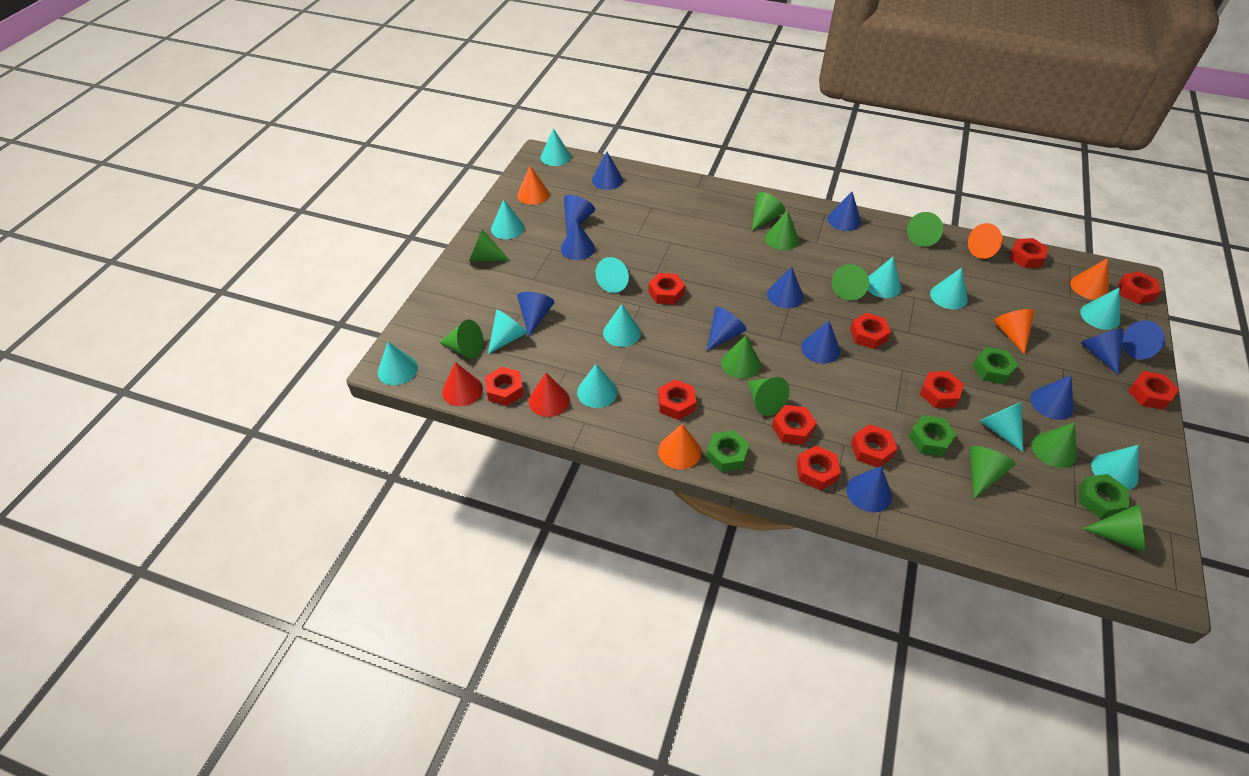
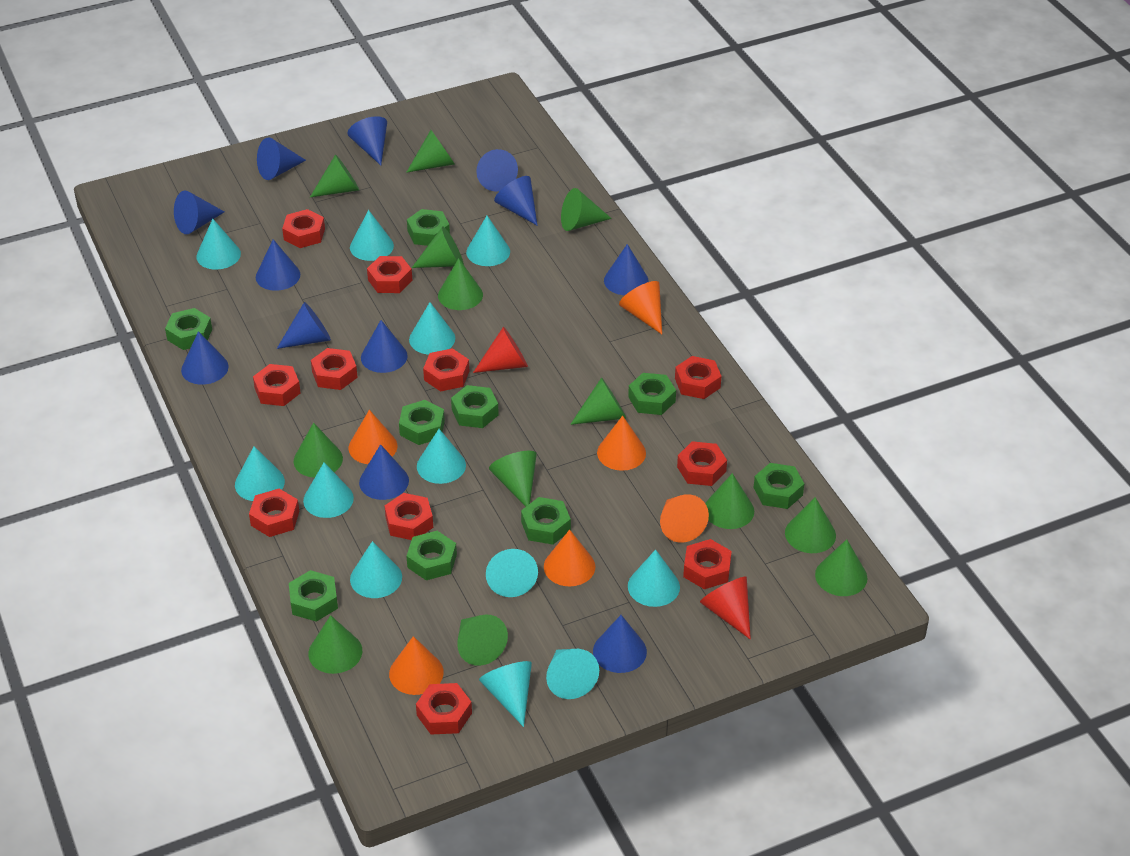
green cone: [439,320,483,359] [469,229,510,262] [721,336,761,379] [747,377,790,416] [752,192,785,231] [765,210,799,250] [832,264,869,300] [907,212,943,247] [969,446,1015,499] [1032,422,1077,468] [1083,504,1145,552] = 11 -> [294,423,343,478] [308,615,362,674] [310,154,359,197] [406,130,455,173] [412,227,464,268] [438,258,483,310] [457,614,508,666] [489,451,537,507] [561,188,612,231] [570,377,627,425] [705,473,754,529] [785,497,836,553] [815,539,867,596] = 13
green nut: [706,430,749,472] [909,415,957,456] [972,347,1018,384] [1079,474,1129,518] = 4 -> [165,308,212,350] [289,570,338,622] [399,400,445,445] [406,531,457,580] [407,209,450,246] [451,385,499,428] [521,497,571,545] [628,373,676,415] [754,463,804,509] = 9
orange cone: [517,166,549,205] [658,424,701,469] [968,223,1003,259] [993,309,1035,355] [1070,258,1109,300] = 5 -> [349,410,397,464] [389,636,444,695] [544,529,595,586] [597,416,646,471] [619,281,662,334] [660,494,709,543] = 6

